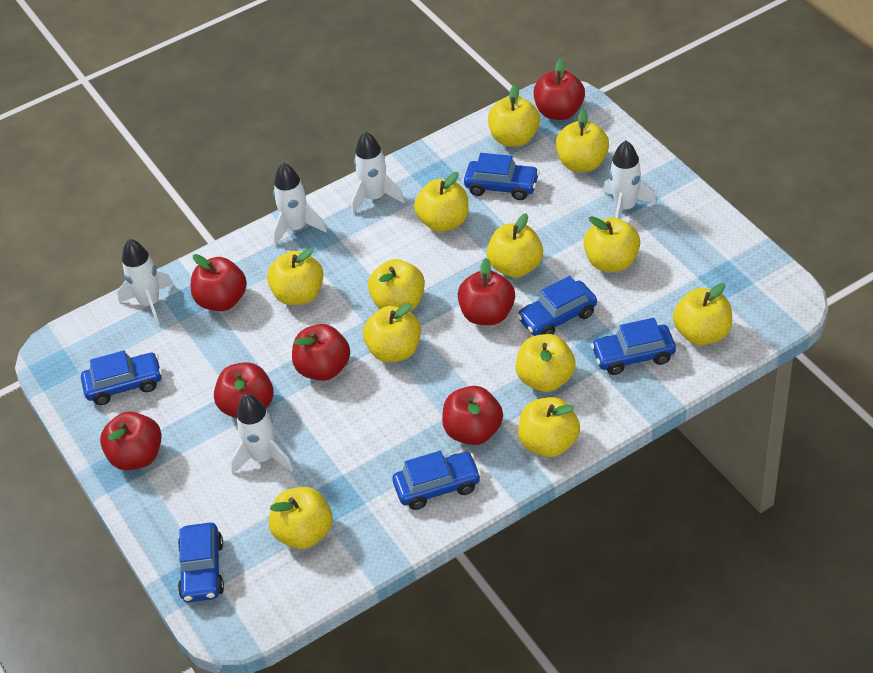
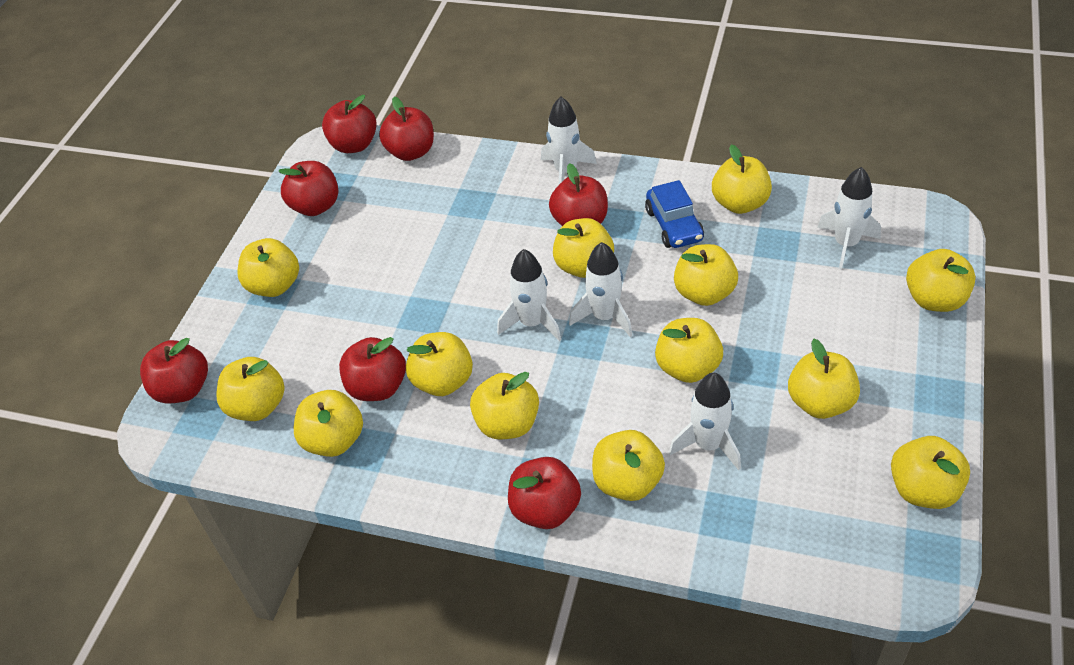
blue car: [81,350,162,405] [178,522,224,602] [393,451,481,510] [464,153,540,200] [517,276,597,336] [591,318,676,375] = 6 -> [645,180,704,248] = 1
yellow apple: [267,248,324,305] [269,487,332,549] [363,303,421,362] [368,259,425,311] [414,172,469,232] [487,213,543,278] [488,85,540,147] [515,334,575,392] [518,397,580,457] [556,109,609,172] [583,216,640,272] [673,283,732,345] = 12 -> [216,357,285,421] [237,238,299,297] [294,390,363,457] [406,332,473,396] [470,372,539,439] [553,218,614,278] [592,430,665,501] [655,318,723,383] [674,244,738,306] [712,145,772,214] [788,339,860,419] [891,436,970,509] [906,249,976,312] = 13

